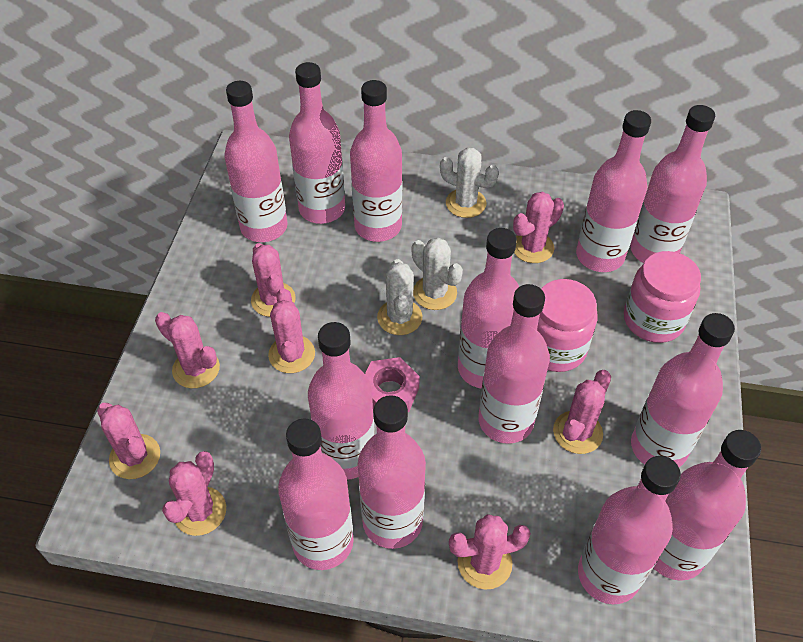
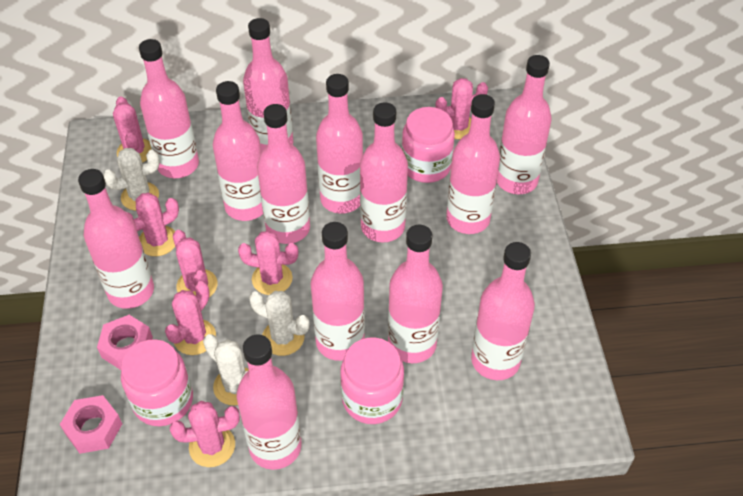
pink cactus: [97,403,160,479] [155,312,220,388] [162,451,226,536] [251,243,296,317] [268,288,315,373] [449,514,531,590] [513,192,564,263] [553,370,611,454] = 8 -> [113,96,152,163] [126,193,179,256] [165,281,216,355] [170,401,240,467] [173,230,218,297] [238,231,298,295] [435,78,488,140] = 7
pink jar: [537,279,597,372] [624,251,701,343] = 2 -> [121,339,193,426] [340,337,404,424] [402,107,455,183] = 3
pink nut: [365,357,420,412] = 1 -> [60,395,122,454] [97,315,153,370] = 2

